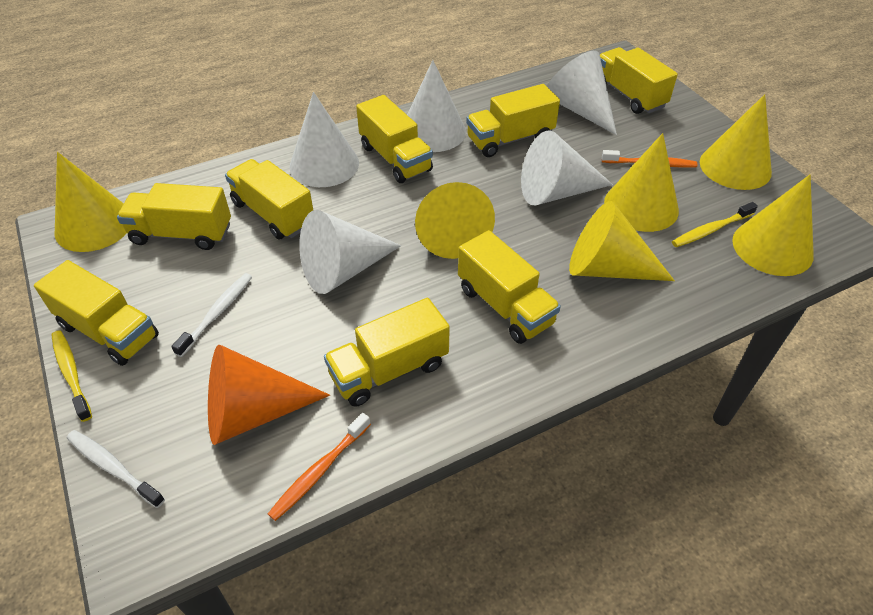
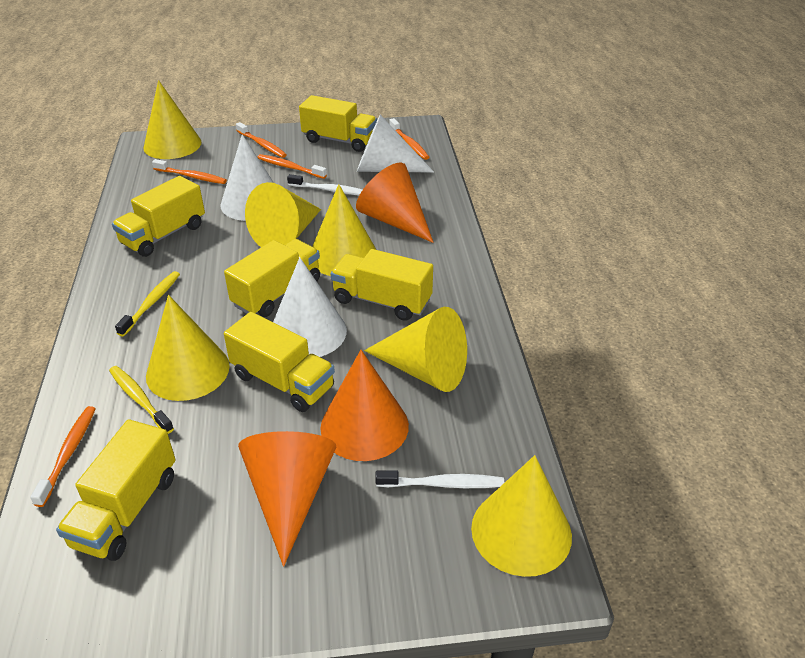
orange cone: [208,345,330,445] = 1 -> [238,431,336,566] [320,350,409,461] [356,162,434,243] = 3
orange toothbrush: [268,413,371,521] [602,150,697,168] = 2 -> [30,406,96,507] [152,159,227,184] [236,122,287,158] [258,154,327,179] [389,118,429,160] = 5
white cone: [290,92,359,187] [299,210,401,294] [407,60,466,152] [521,130,613,205] [547,51,617,135] = 5 -> [220,134,274,221] [273,257,347,357] [357,115,434,172] = 3
yellow truck: [34,260,159,366] [117,183,231,250] [225,159,313,240] [324,298,450,407] [356,95,433,183] [458,230,561,344] [466,84,560,157] [600,47,678,114] = 8 -> [56,419,176,561] [112,176,205,257] [224,239,320,317] [224,312,335,412] [299,95,377,152] [331,249,433,321] = 6

